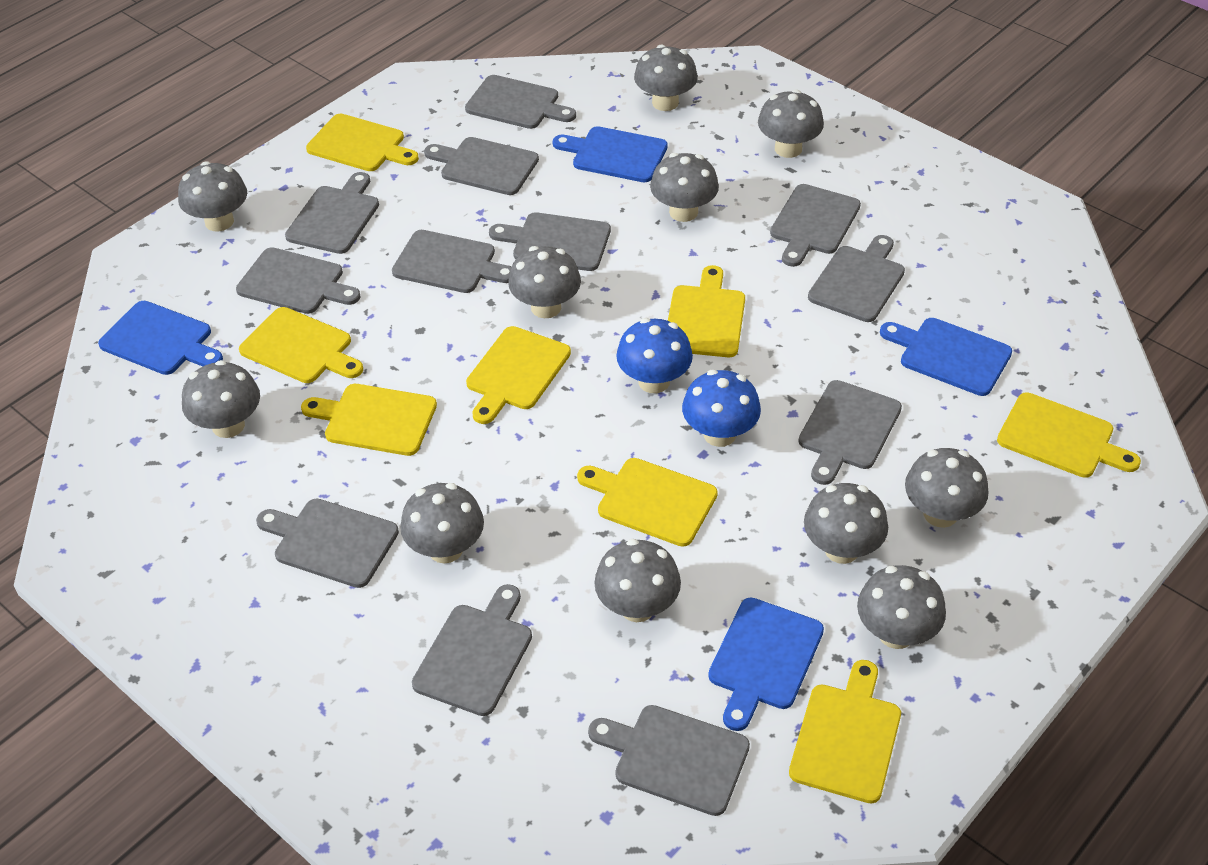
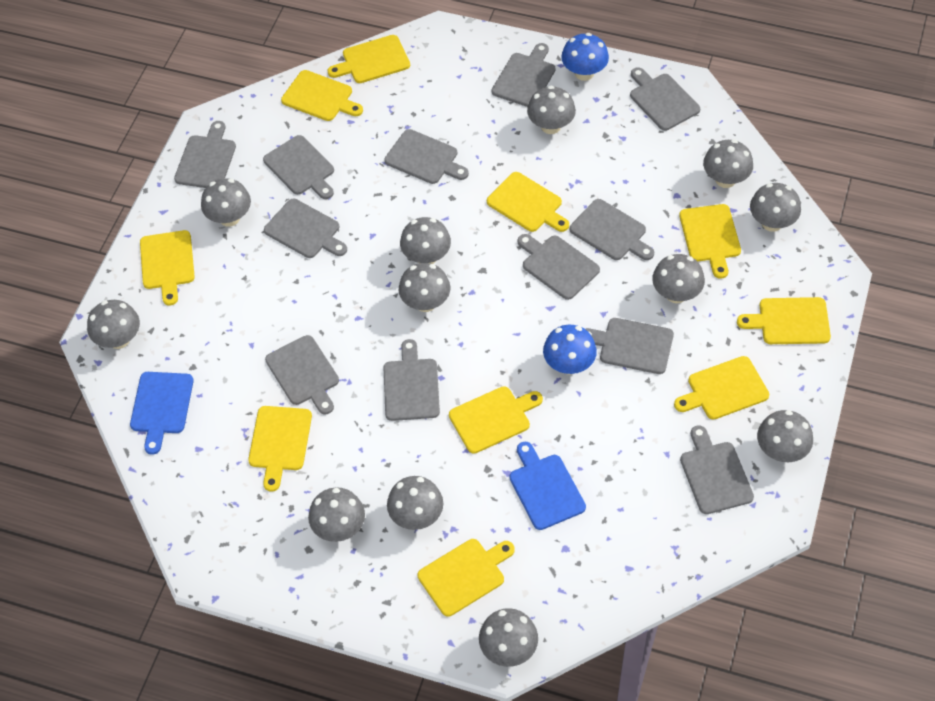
blue cutting board: [98,301,223,375] [553,126,668,182] [708,598,824,731] [880,318,1012,396] = 4 -> [130,372,194,455] [510,442,586,530] = 2
grey mushroom: [178,161,247,232] [182,360,260,438] [400,483,484,564] [508,246,581,318] [594,539,681,622] [634,44,698,111] [650,153,719,222] [758,89,824,158] [804,483,888,564] [857,565,946,649] [905,448,989,528] = 11 -> [87,300,140,349] [201,178,251,227] [308,487,365,542] [387,476,443,530] [399,263,450,312] [400,217,451,264] [479,608,538,667] [527,86,576,134] [652,254,705,303] [703,139,753,188] [750,183,801,232] [757,410,813,462] = 12
yellow cutting board: [239,307,363,383] [301,384,437,456] [306,114,419,171] [466,326,571,424] [577,458,718,547] [668,265,745,357] [789,660,901,804] [997,392,1141,478] = 8 -> [140,230,195,306] [248,406,312,492] [281,70,363,121] [327,35,410,83] [418,539,515,617] [449,386,543,454] [487,172,569,232] [674,356,769,420] [679,204,741,279] [737,297,831,344] = 10

